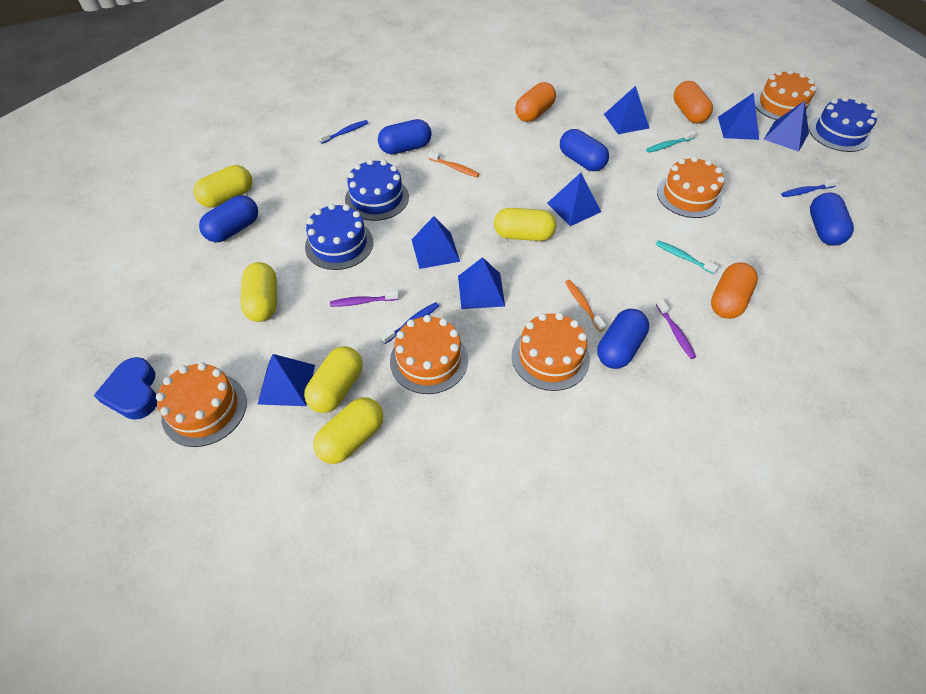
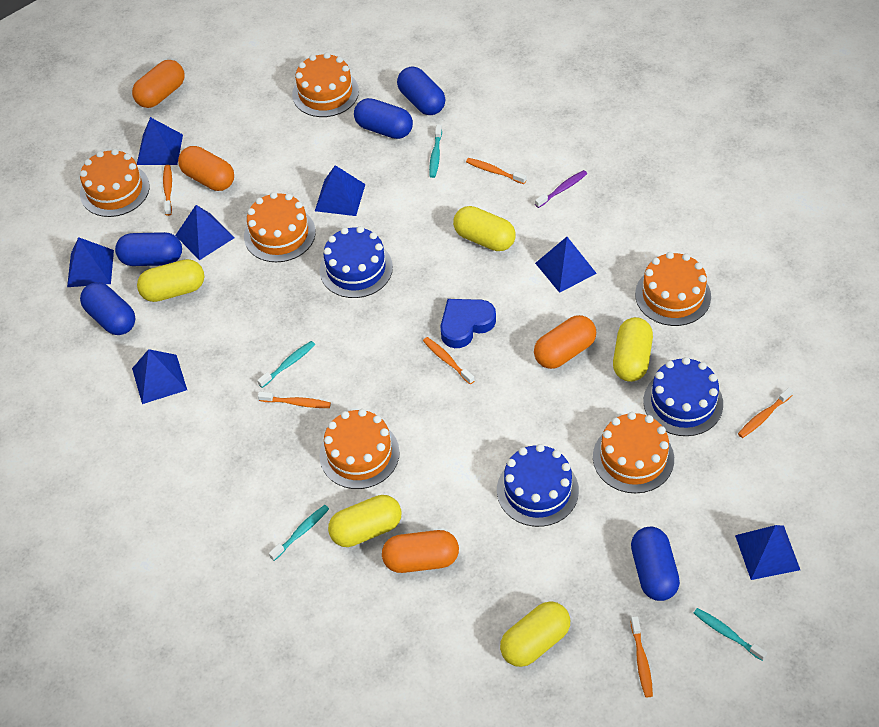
blue toothbrush: [318,120,368,144] [381,302,439,344] [781,178,838,197] = 3 -> none = 0
orange cake: [156,362,247,447] [390,315,468,394] [512,313,590,391] [657,156,725,218] [754,69,816,120] = 5 -> [80,149,150,217] [244,192,316,262] [292,53,359,117] [319,409,400,489] [593,412,674,493] [635,252,711,326] = 6
orange capsule: [515,82,556,122] [674,81,713,123] [711,263,758,319] = 3 -> [132,60,185,108] [178,146,234,191] [382,530,459,573] [534,315,596,369] = 4
orange toothbrush: [428,151,479,177] [565,280,606,332] = 2 -> [163,165,172,216] [258,391,331,408] [423,337,475,384] [466,158,526,184] [630,616,653,697] [738,387,793,438] = 6
purple toothbrush: [330,290,399,307] [656,299,696,359] = 2 -> [535,170,587,208] = 1
turquoise toothbrush: [646,131,696,153] [656,240,719,274] = 2 -> [257,341,315,388] [269,505,329,561] [429,124,442,178] [694,608,767,661] = 4

